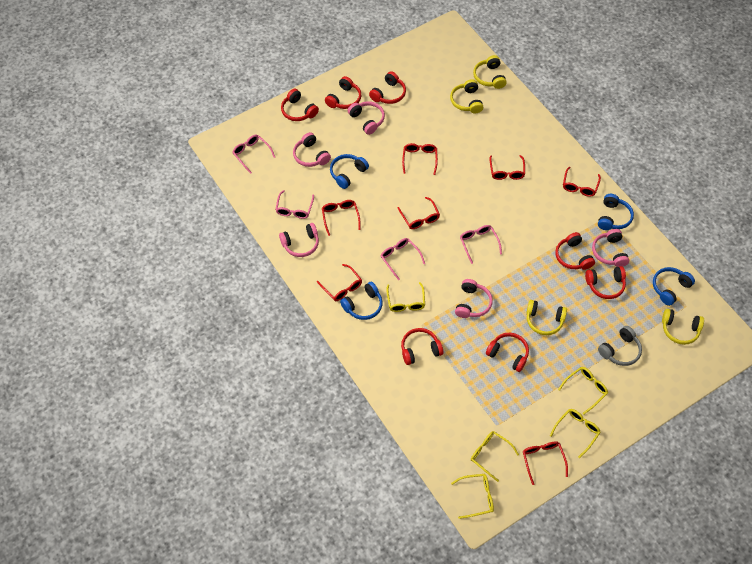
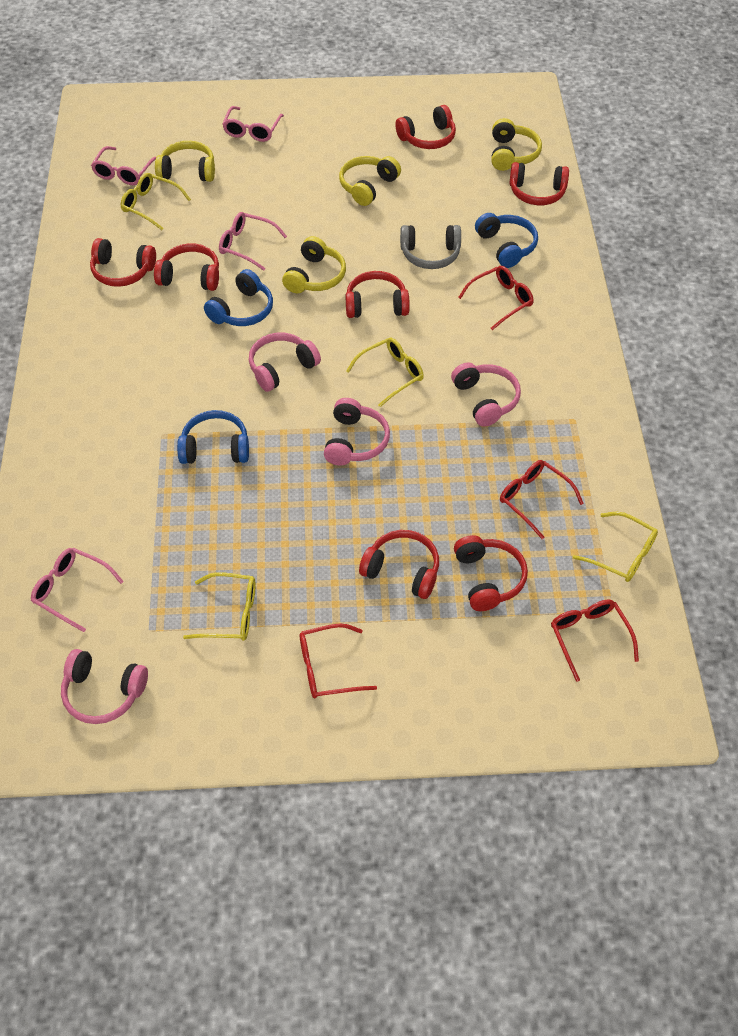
blue headphones: [330,154,369,189] [340,282,383,320] [598,194,634,230] [653,267,695,306] = 4 -> [177,410,249,464] [204,269,273,326] [475,213,538,268] = 3
pink headphones: [279,223,319,257] [293,132,331,167] [347,101,385,135] [455,279,493,318] [592,229,629,267] = 5 -> [61,649,148,724] [249,333,321,392] [324,398,390,466] [451,363,521,427] = 4
red glasses: [317,264,362,301] [322,200,361,236] [398,197,440,229] [402,143,438,175] [489,155,525,180] [523,441,568,485] [563,166,601,197] = 7 -> [300,623,377,698] [458,266,533,330] [500,460,584,539] [551,600,639,682] = 4
yellow glasses: [386,282,425,312] [451,474,494,519] [471,431,519,482] [550,409,601,458] [558,367,608,415] = 5 -> [121,173,191,230] [183,572,256,641] [346,338,424,407] [573,512,658,582] = 4

